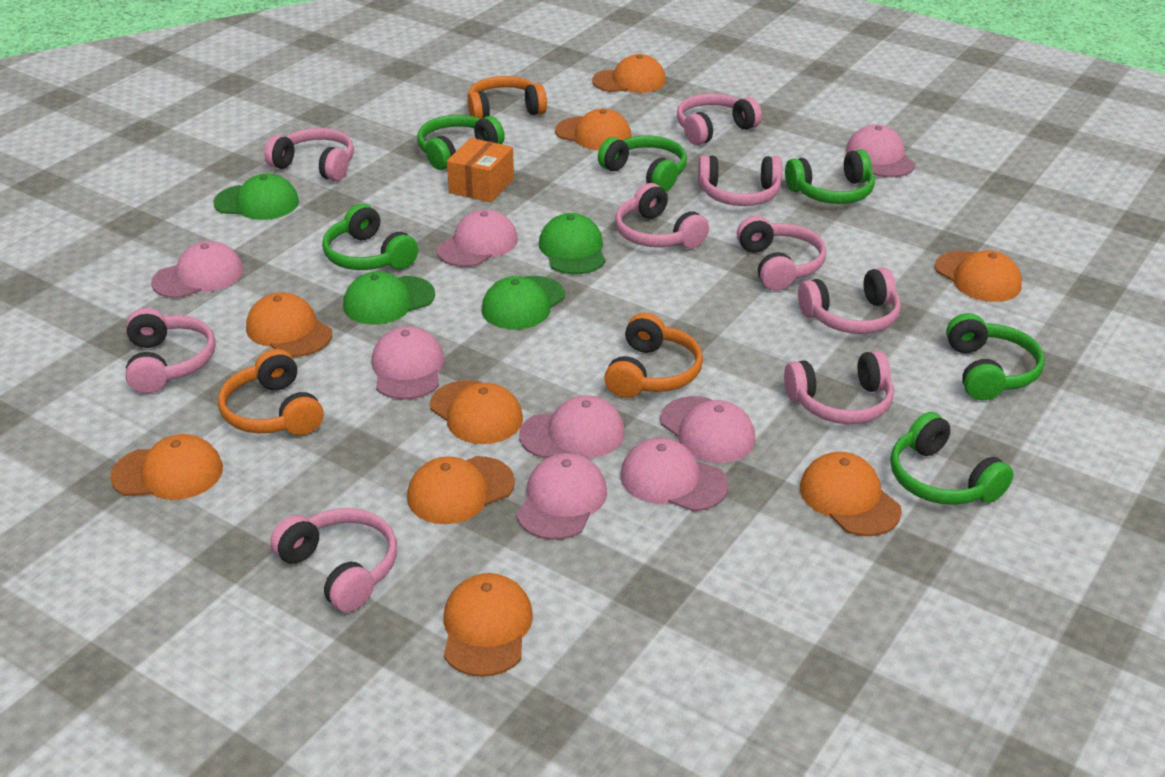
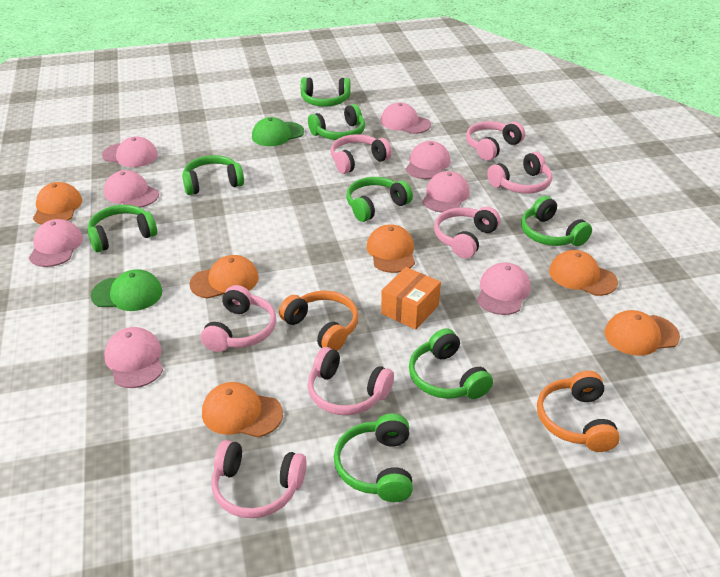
green cap: [213,174,299,220] [343,271,435,325] [482,276,565,329] [539,213,605,274] = 4 -> [91,269,163,311] [252,117,304,146] = 2
green headphones: [322,204,418,270] [418,115,505,170] [598,135,687,192] [785,149,875,204] [890,412,1013,505] [946,313,1045,400] = 6 -> [88,205,157,252] [182,155,244,195] [301,77,351,107] [308,104,365,140] [334,413,413,502] [346,177,413,222] [409,328,493,399] [521,196,592,246] = 8
orange cap: [110,434,223,500] [246,292,332,357] [407,456,515,524] [430,380,523,444] [444,573,533,677] [555,108,631,150] [592,54,666,93] [800,452,902,536] [935,250,1022,302] = 9 -> [33,182,82,225] [189,255,259,299] [202,382,283,437] [367,224,415,273] [549,250,618,296] [604,310,680,356] = 6
orange headphones: [218,349,323,435] [467,76,547,119] [604,313,703,398] = 3 -> [279,290,358,351] [537,371,620,452] = 2
pink headphones: [125,308,216,393] [264,128,354,181] [270,508,397,612] [615,183,709,248] [677,93,762,145] [698,155,782,206] [737,216,826,290] [784,351,894,424] [798,267,901,334] = 9 -> [201,285,276,352] [212,440,307,518] [308,347,394,415] [330,134,392,174] [434,207,500,259] [466,121,525,160] [487,152,552,194] = 7

